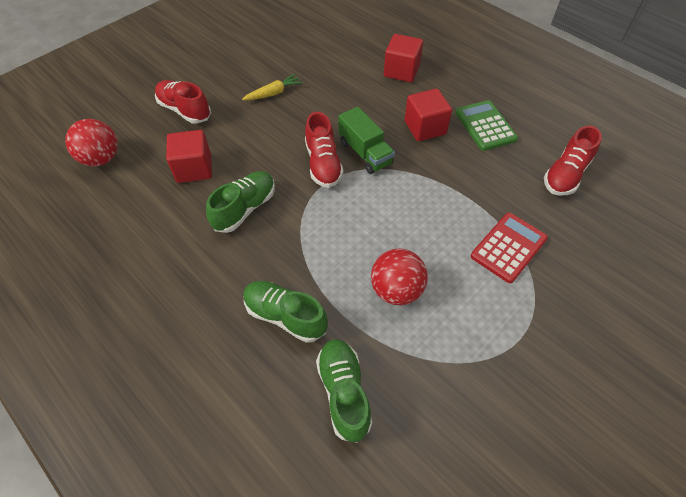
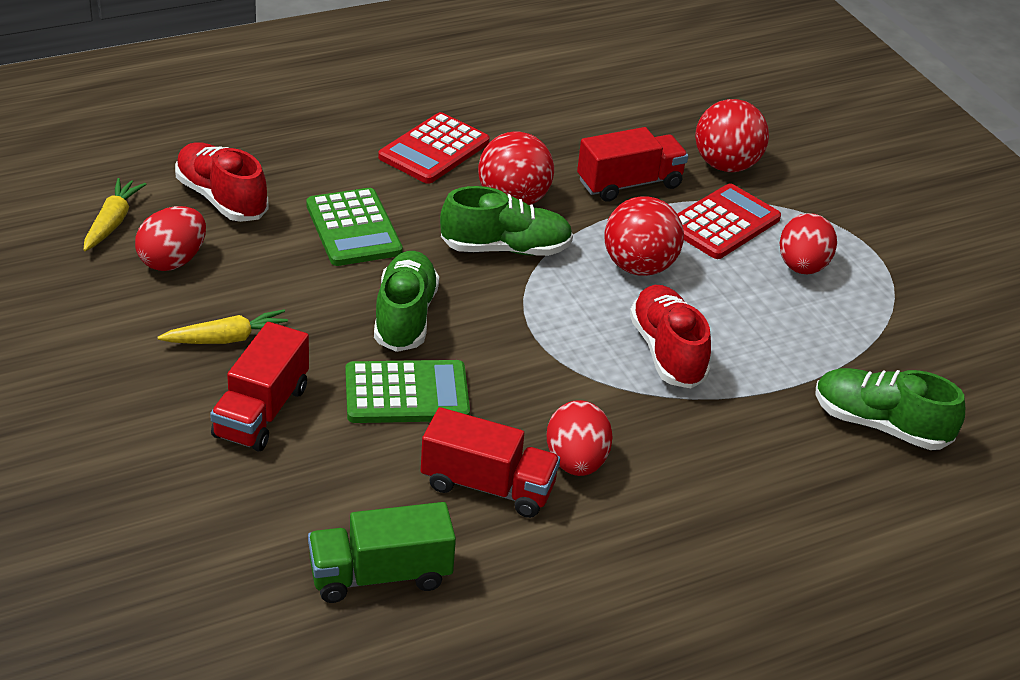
green calculator: [455,100,518,151] = 1 -> [306,188,403,266] [346,360,470,423] = 2
red ball: [65,119,118,167] [371,249,428,305] = 2 -> [478,131,554,205] [605,196,684,276] [695,99,769,172] = 3
red calculator: [471,213,548,283] = 1 -> [378,112,490,184] [677,184,781,259] = 2
red cube: [166,130,212,183] [384,34,423,82] [405,88,452,141] = 3 -> none = 0
red egg: none = 0 -> [135,206,206,271] [547,400,613,476] [779,213,837,275] = 3
red shoe: [155,80,211,124] [305,112,344,188] [544,126,602,196] = 3 -> [175,142,268,222] [630,285,711,388] = 2
red truck: none = 0 -> [210,322,309,451] [421,407,560,518] [577,127,688,202] = 3
yellow carrot: [242,74,303,100] = 1 -> [84,178,146,251] [157,309,288,344] = 2

